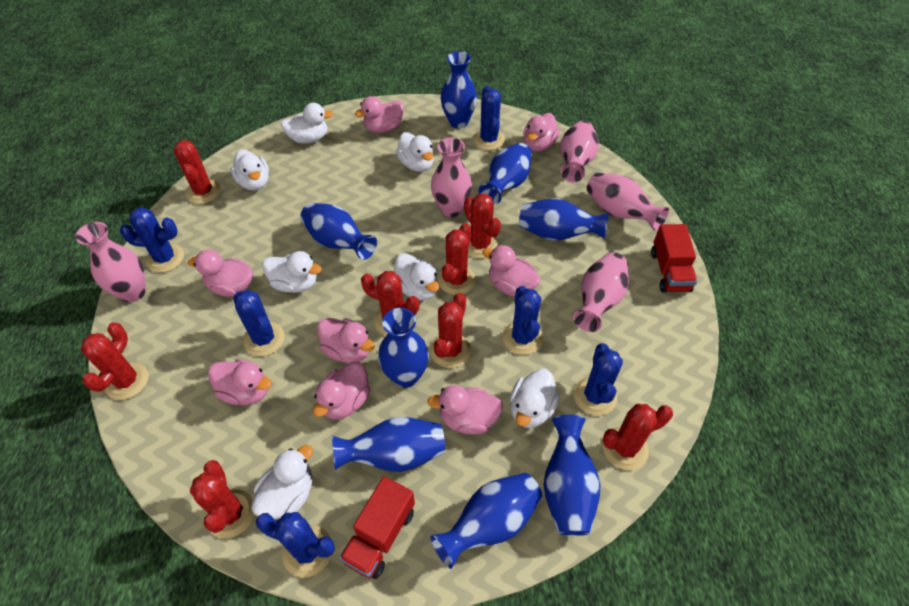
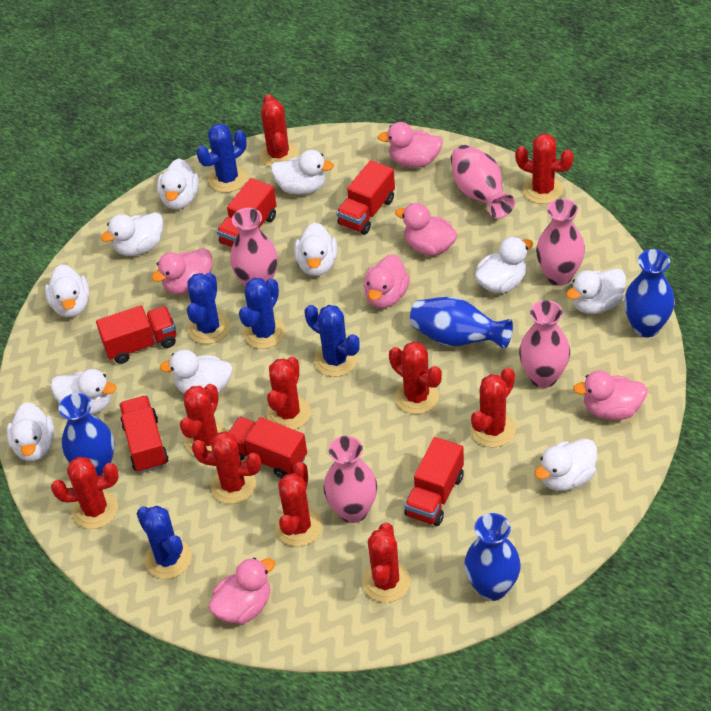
blue cactus: [120,207,184,273] [233,290,285,356] [256,512,335,578] [473,86,505,150] [502,286,543,355] [574,343,623,416] = 6 -> [136,506,192,579] [187,273,230,344] [197,123,247,193] [239,278,286,349] [305,305,360,377] = 5
blue vase: [300,203,377,260] [332,417,445,472] [378,308,429,388] [430,473,543,569] [441,51,477,128] [479,143,532,205] [519,199,609,241] [543,415,600,536] = 8 -> [59,393,114,476] [410,297,513,349] [464,513,521,601] [624,249,675,337] = 4
pink duck: [188,250,253,297] [208,359,272,405] [313,361,370,420] [317,318,375,363] [355,96,404,133] [427,385,503,434] [482,245,541,297] [523,113,560,152] = 8 -> [151,248,212,295] [209,558,275,624] [364,254,410,308] [378,122,443,168] [395,203,458,256] [573,371,647,420] = 6
red cactus: [81,322,149,400] [174,140,221,204] [190,460,254,538] [361,271,419,336] [430,293,471,368] [438,223,476,295] [464,193,501,259] [602,404,673,470] = 8 -> [51,457,119,529] [180,384,227,455] [192,431,261,504] [260,94,298,167] [266,357,311,430] [275,462,322,547] [362,523,410,603] [389,341,442,414] [470,368,516,447] [515,134,574,204] = 10
red truck: [339,476,415,579] [651,224,697,293] = 2 -> [96,306,176,364] [119,395,169,473] [217,178,277,247] [228,417,307,479] [336,160,395,235] [404,437,464,526] = 6
white duck: [230,149,269,191] [251,445,313,519] [262,251,322,293] [280,103,333,144] [394,253,439,300] [396,132,434,172] [510,369,560,428] = 7 -> [7,402,54,461] [45,264,90,317] [51,369,116,414] [101,212,163,256] [157,159,199,209] [159,349,233,393] [271,150,334,195] [294,222,338,276] [475,237,533,293] [535,439,597,491] [566,268,626,314] = 11

